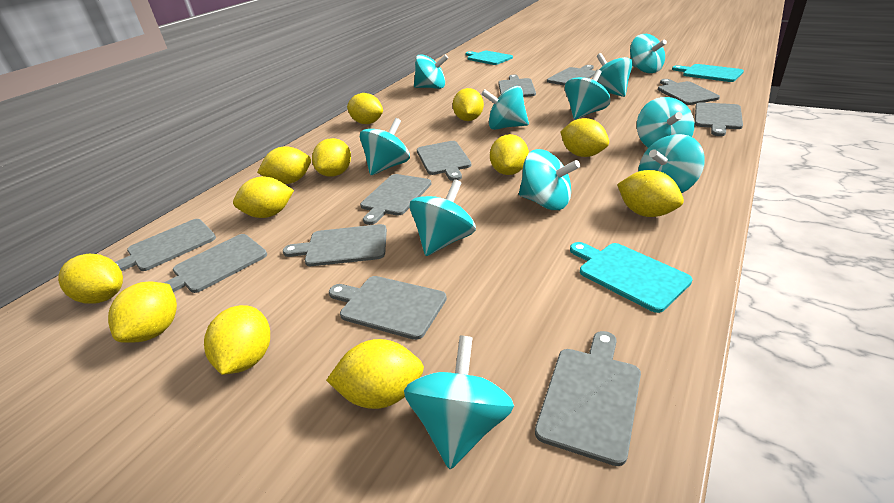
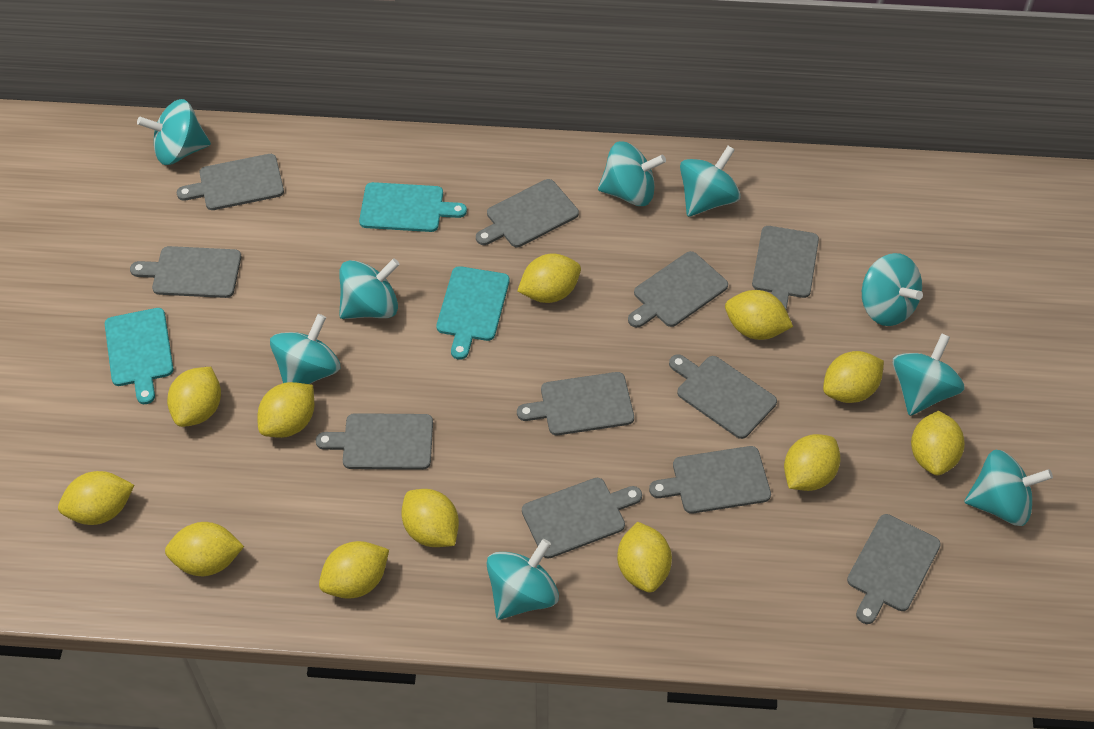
turquoise spinning top: [360,118,410,175] [404,336,514,469] [410,179,476,256] [414,54,448,89] [481,86,529,130] [519,149,580,210] [565,70,611,119] [597,53,633,97] [630,34,667,73] [637,97,694,148] [638,134,705,193] = 11 -> [137,99,211,165] [270,314,340,384] [339,258,400,319] [487,539,559,620] [598,141,666,206] [680,146,741,217] [862,253,923,326] [893,334,965,416] [965,450,1053,526] = 9

